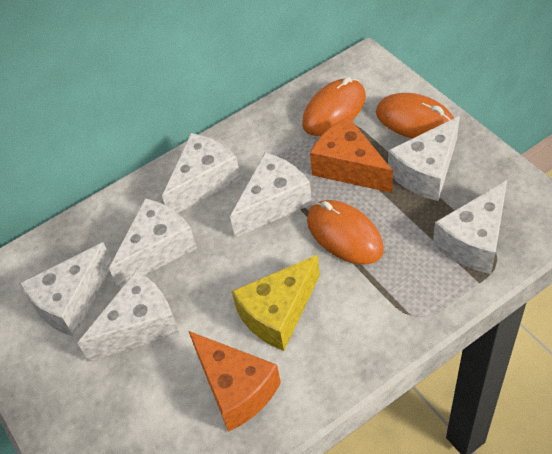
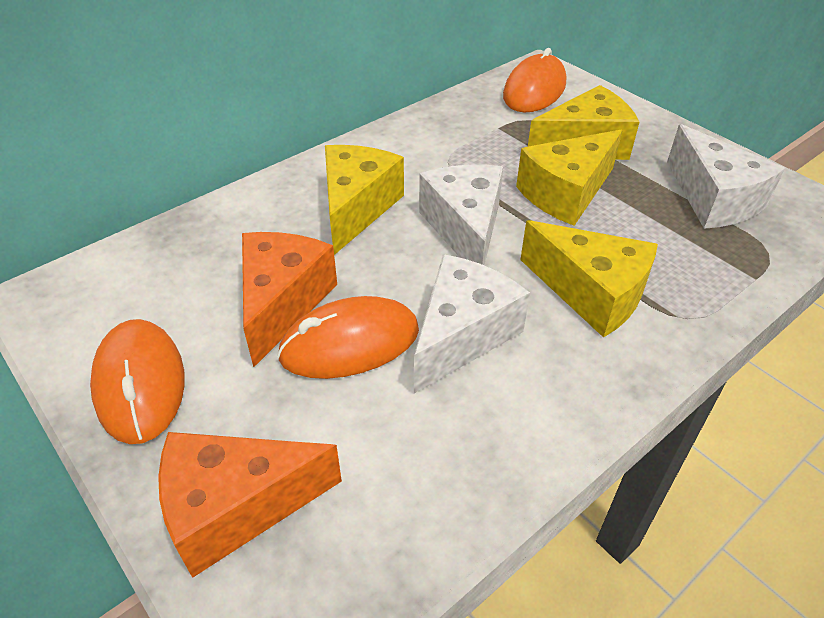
white cheese: [19,242,112,337] [78,271,179,361] [109,198,197,289] [162,133,241,213] [230,152,312,237] [388,116,460,201] [433,180,507,274] = 7 -> [414,254,530,394] [419,165,503,265] [667,124,785,229] = 3
yellow cheese: [232,255,320,351] = 1 -> [325,145,404,255] [516,130,623,226] [520,220,658,338] [528,85,639,160] = 4

